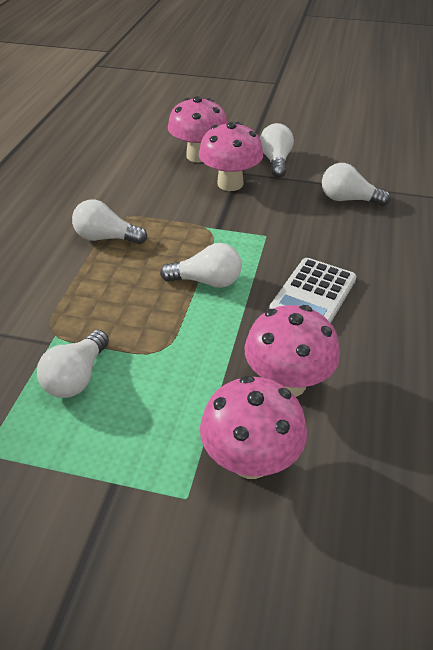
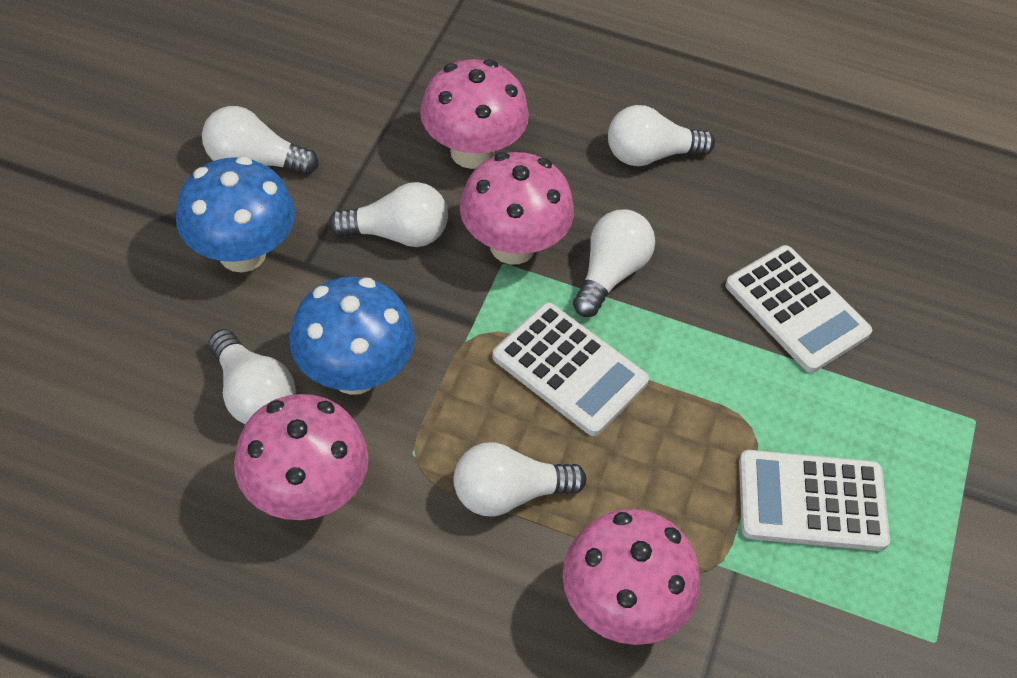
blue mushroom: none = 0 -> [176,156,295,272] [289,277,415,395] = 2
white calculator: [269,258,357,323] = 1 -> [492,302,649,436] [725,245,872,373] [739,450,890,551] = 3
white light bulb: [37,330,109,398] [72,200,147,244] [160,243,242,288] [260,123,294,178] [322,163,391,206] = 5 -> [202,106,319,175] [209,329,296,424] [328,182,448,247] [454,442,586,517] [573,210,655,317] [608,105,715,166] = 6

